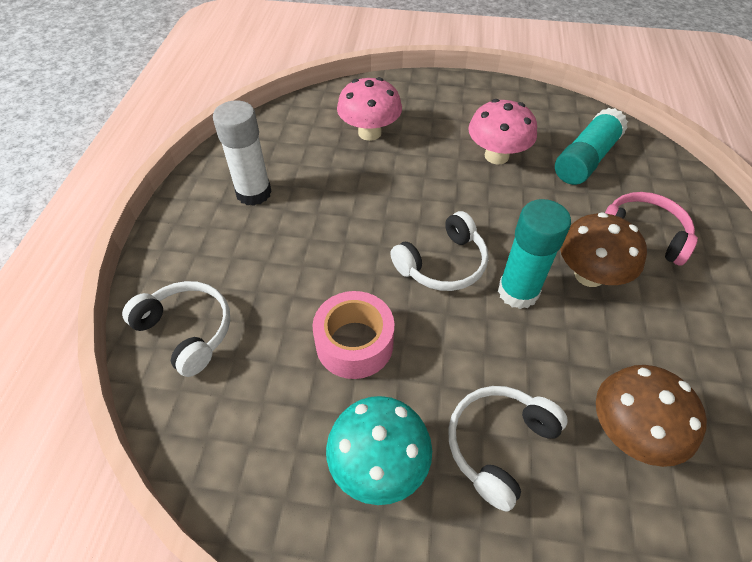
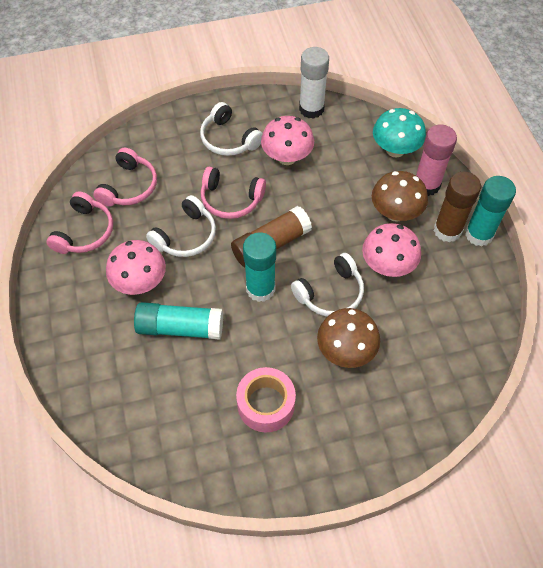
brown glue stick: none = 0 -> [231,206,312,267] [434,172,481,242] = 2
pink glue stick: none = 0 -> [416,125,457,196] = 1
pink headphones: [605,192,698,266] = 1 -> [46,191,113,254] [93,148,157,207] [201,167,266,219] = 3
pink mushroom: [337,77,402,141] [468,99,537,164] = 2 -> [106,240,166,295] [261,116,314,165] [362,223,421,277] = 3
turquoise glue stick: [498,199,571,309] [555,108,628,185] = 2 -> [134,302,223,340] [243,232,276,302] [465,176,516,247] = 3

